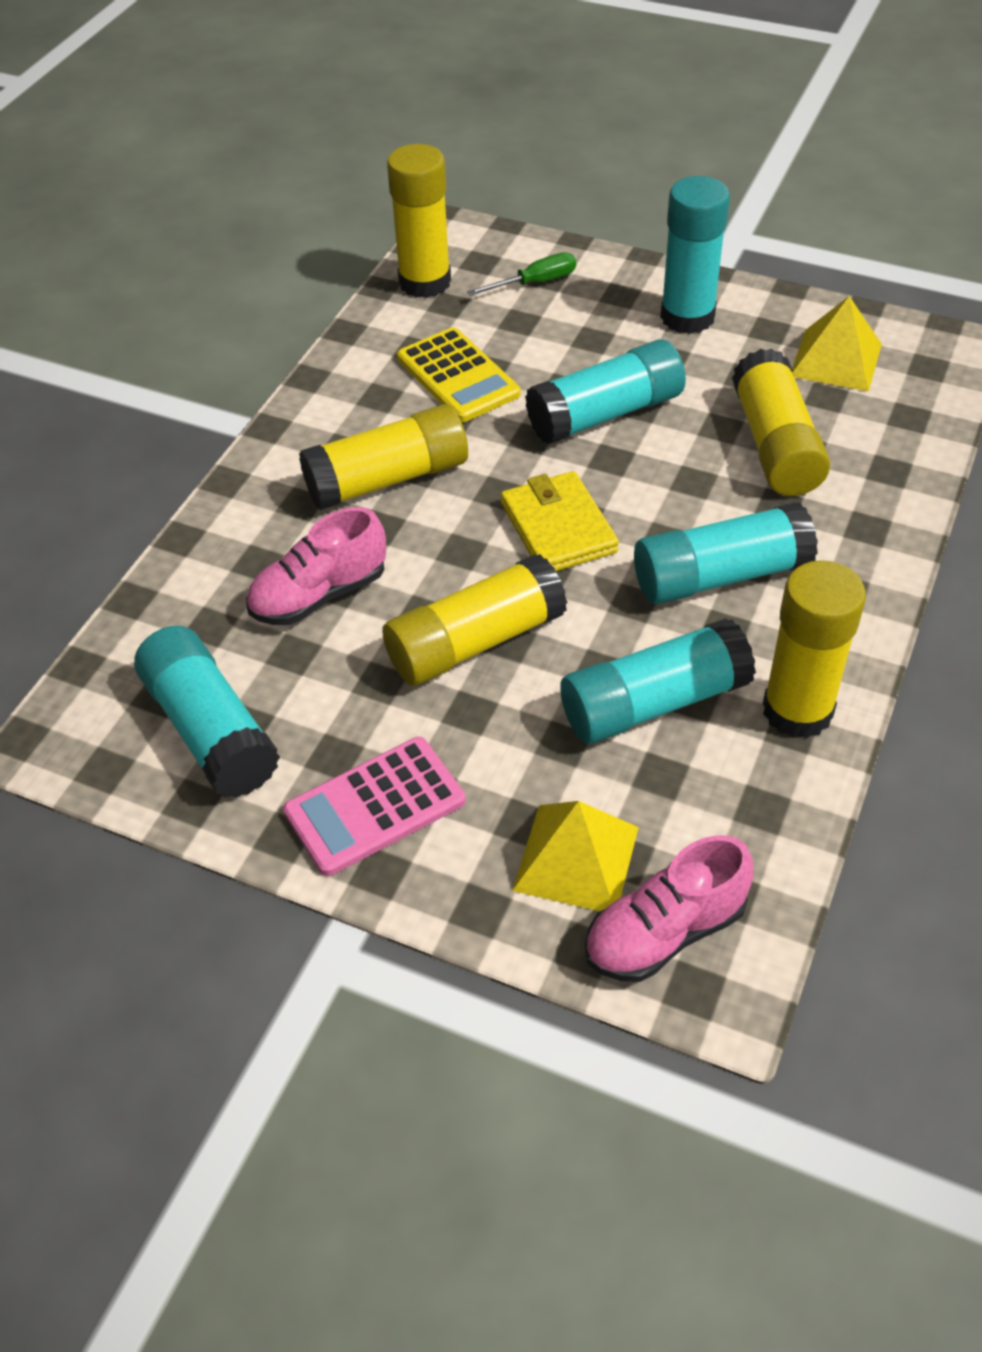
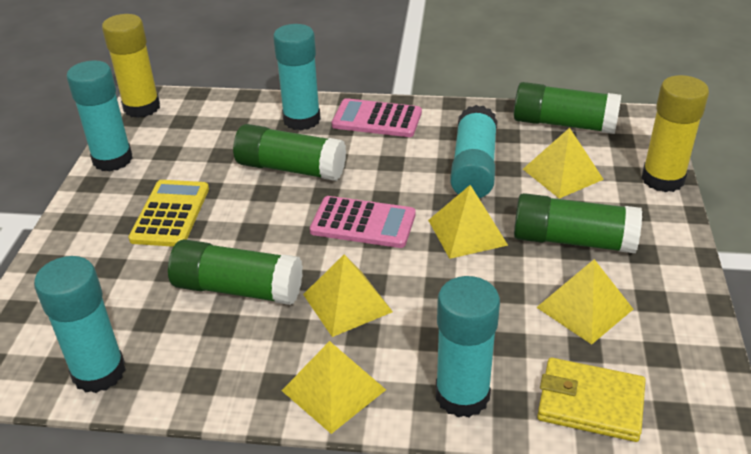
green glue stick: none = 0 -> [168,239,303,305] [233,124,346,181] [514,82,621,134] [514,193,642,253] = 4
green screwdriver: [467,252,576,296] = 1 -> none = 0
pink calculator: [283,737,466,876] = 1 -> [310,196,416,248] [332,98,422,137] = 2
pink shoe: [246,507,386,625] [585,835,754,982] = 2 -> none = 0
yellow glue stick: [299,404,468,510] [382,554,567,686] [387,144,451,298] [732,348,830,496] [763,560,866,738] = 5 -> [102,14,160,118] [642,75,709,192] = 2
yellow pyramid: [512,801,639,911] [792,296,882,392] = 2 -> [282,341,386,434] [303,254,393,337] [428,185,508,259] [523,128,604,199] [536,259,633,345] = 5

